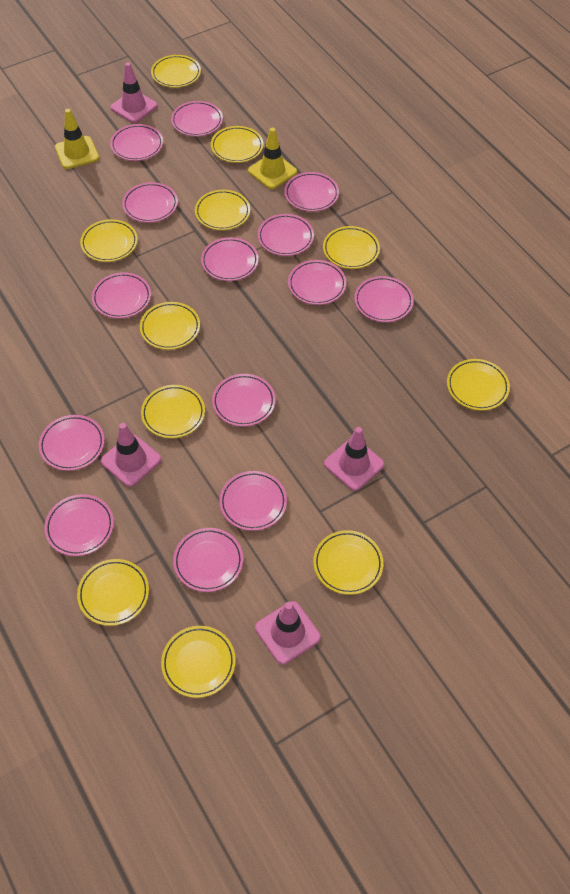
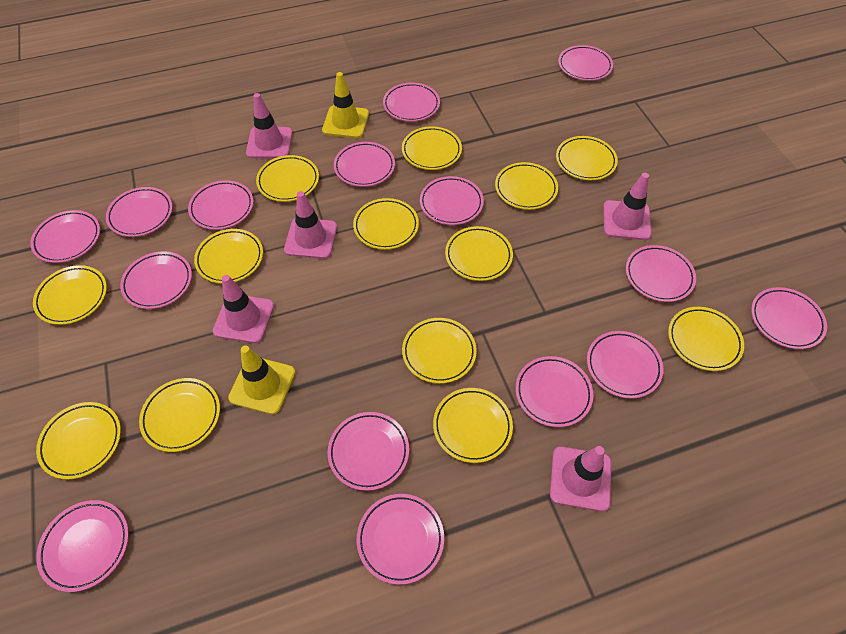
pink plate: [39,415,105,471] [44,494,114,556] [92,272,151,319] [110,124,163,161] [122,182,178,223] [171,101,223,136] [173,528,243,592] [201,237,259,281] [212,374,275,427] [219,471,287,531] [258,214,314,256] [284,172,339,212] [288,260,346,305] [354,276,414,322] = 14 -> [30,210,100,263] [36,500,129,592] [106,187,173,237] [120,251,192,309] [188,180,253,230] [328,412,409,491] [334,142,395,187] [357,494,444,585] [383,83,440,122] [420,176,484,225] [515,356,593,427] [558,45,613,81] [587,331,663,399] [626,245,696,302] [751,287,827,349] = 15
pink traffic cone: [101,423,161,487] [110,62,158,123] [255,601,321,665] [324,427,384,491] = 4 -> [213,275,274,343] [246,93,292,158] [284,191,337,259] [550,446,612,512] [603,173,652,240] = 5
yellow plate: [77,559,149,626] [80,219,138,262] [140,302,200,350] [141,385,205,438] [151,55,201,88] [161,626,236,698] [195,190,250,230] [211,126,263,163] [313,530,383,595] [323,226,380,269] [447,359,510,411] = 11 -> [33,265,107,325] [36,402,121,479] [139,378,220,452] [194,229,263,284] [256,155,319,202] [353,198,419,250] [402,126,462,170] [402,318,477,384] [433,388,513,463] [445,226,513,281] [495,162,558,210] [556,136,618,180] [668,307,744,371] = 13

